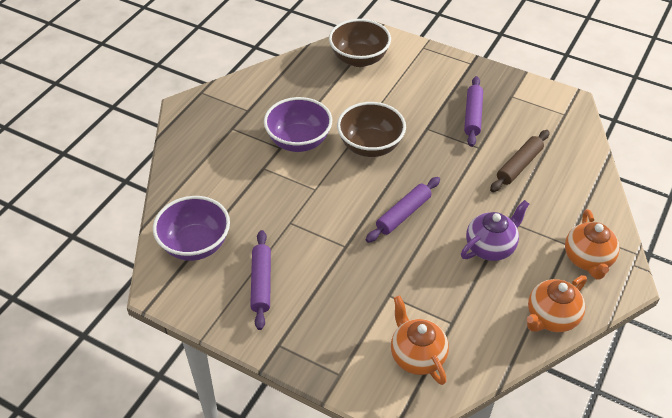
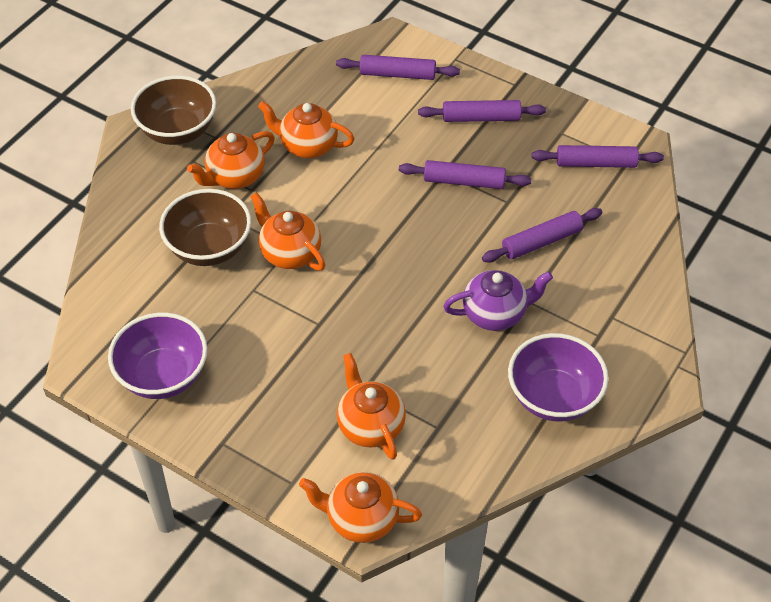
brown rolling pin: [490,130,550,192] = 1 -> none = 0
orange teapot: [391,295,449,385] [527,275,587,332] [565,209,620,280] = 3 -> [187,131,275,189] [250,192,326,271] [258,101,355,158] [299,472,422,543] [337,353,406,460] = 5
purple rolling pin: [250,230,271,330] [366,177,440,243] [464,76,483,147] = 3 -> [336,55,460,80] [399,160,531,189] [418,100,546,122] [482,208,602,263] [531,145,664,168] = 5

